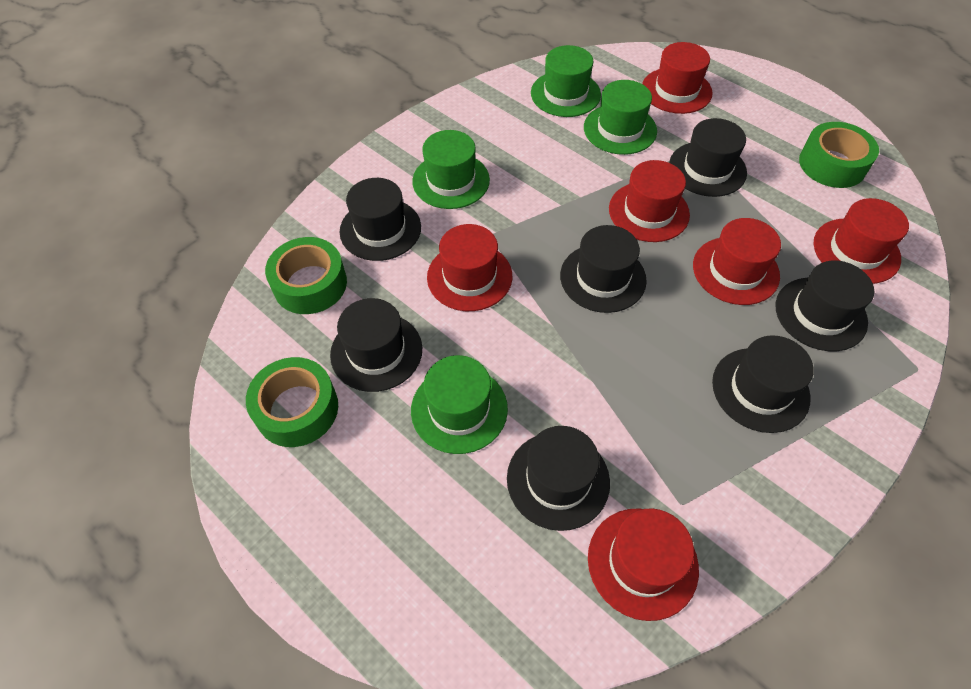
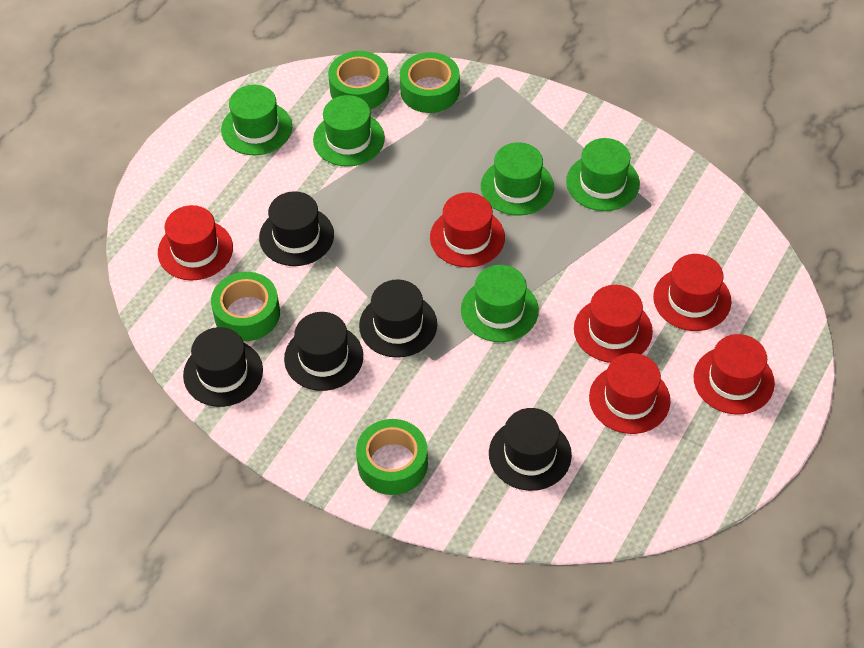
black hat: [330,298,422,392] [340,178,421,261] [507,426,610,531] [560,225,647,313] [669,118,747,197] [712,335,814,433] [776,260,874,351] = 7 -> [183,327,263,407] [259,191,334,266] [284,312,363,391] [359,279,437,358] [489,408,572,491] = 5
green hat: [411,355,508,454] [412,130,490,209] [531,45,601,117] [584,80,657,155] = 4 -> [221,85,292,155] [313,95,385,167] [461,265,539,342] [481,142,554,216] [566,138,640,211] = 5
green tape: [246,357,338,447] [265,237,347,314] [799,122,879,188] = 3 -> [211,272,280,341] [328,51,389,109] [356,419,428,495] [400,52,460,113] = 4

